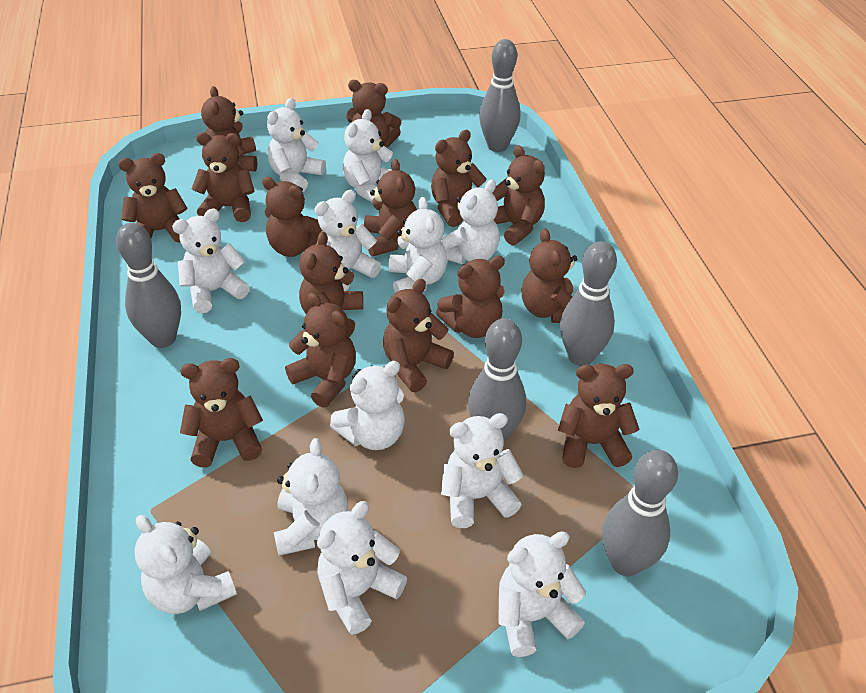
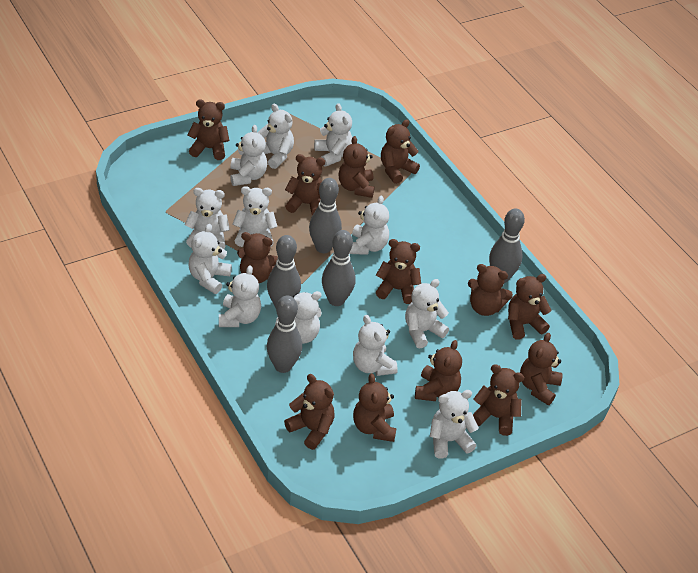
brown teddy bear: [118,153,188,243] [180,358,263,468] [192,132,255,222] [201,86,257,171] [262,177,323,257] [285,293,356,408] [299,232,363,337] [346,80,401,148] [364,159,417,257] [383,279,454,392] [431,130,487,227] [436,256,505,338] [492,145,545,245] [521,228,578,323] [558,364,640,468] = 15 -> [188,100,229,160] [237,232,278,283] [284,374,335,450] [285,154,325,216] [339,136,375,198] [353,373,397,442] [376,239,421,304] [381,119,420,184] [415,340,462,401] [468,264,513,316] [473,364,524,436] [508,274,552,339] [520,333,563,405] = 13

